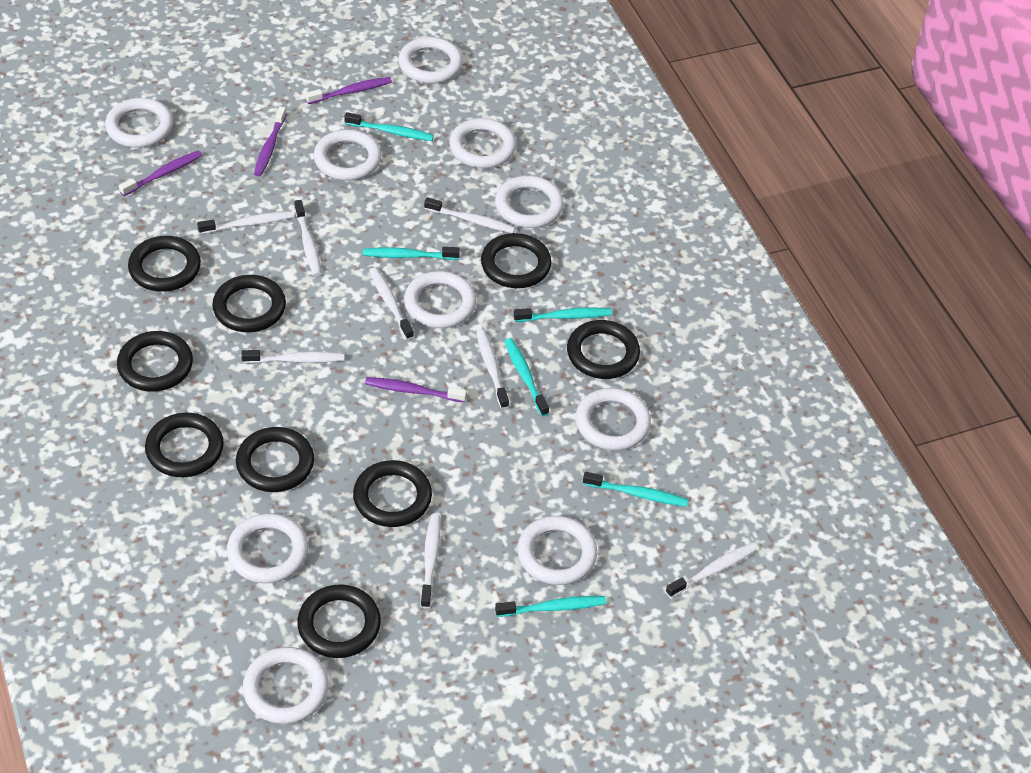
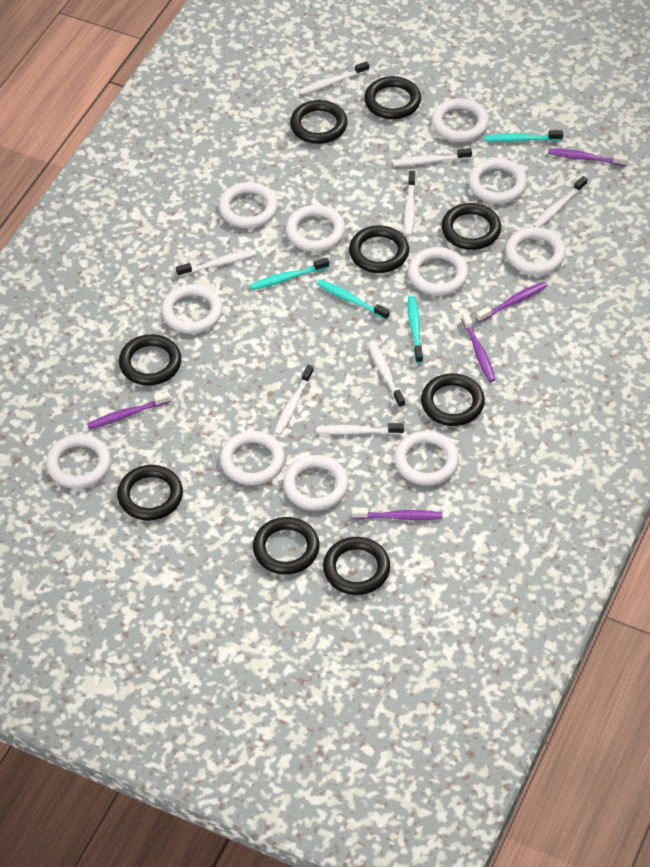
purple toothbrush: [119,150,202,196] [254,106,287,176] [306,77,392,104] [365,377,467,403] = 4 -> [87,392,171,429] [352,508,442,520] [461,312,496,382] [476,282,547,322] [548,148,628,166] = 5
turquoise toothbrush: [344,112,434,141] [363,247,460,260] [495,596,606,617] [505,338,549,416] [514,308,612,322] [583,472,688,507] = 6 -> [250,258,329,290] [317,280,390,320] [408,296,423,363] [484,130,563,142] = 4
white ring: [105,98,173,148] [227,513,308,583] [243,647,329,724] [314,130,382,180] [398,37,463,84] [404,271,476,328] [449,118,516,168] [495,176,564,228] [517,516,597,585] [576,388,651,451] = 10 -> [46,434,111,489] [161,284,223,334] [219,182,278,228] [220,431,285,485] [283,455,349,511] [286,205,345,252] [394,431,459,486] [408,247,468,296] [432,98,489,142] [468,158,527,204] [505,227,566,275] = 11

